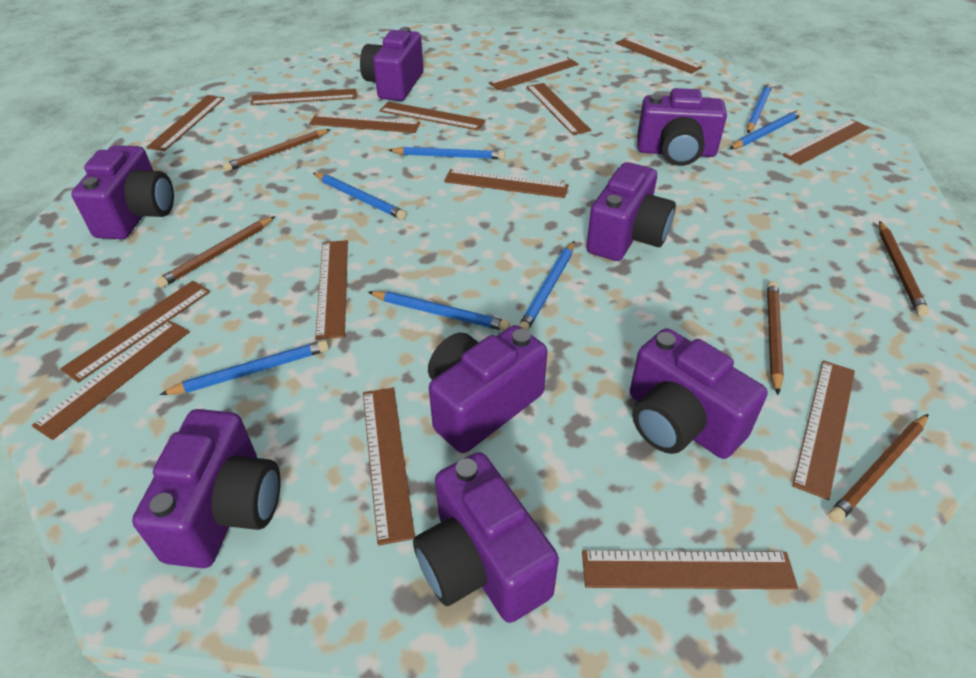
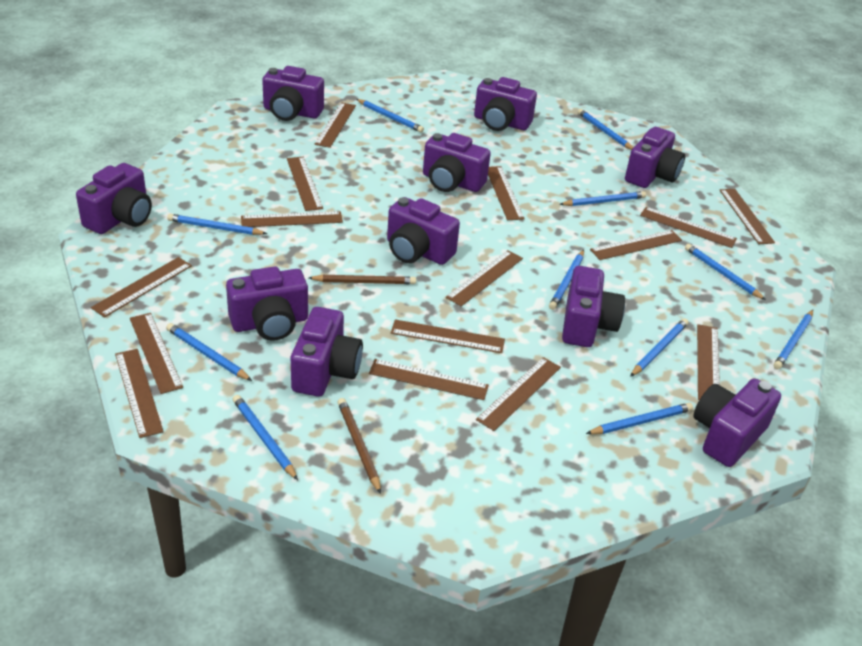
blue pencil: [160,340,329,395] [313,173,407,220] [368,291,510,331] [388,147,505,159] [518,241,574,331] [729,110,802,149] [747,83,772,133] = 7 -> [166,323,252,381] [167,214,267,235] [233,395,298,480] [356,99,424,133] [549,250,584,310] [560,191,646,206] [578,109,633,150] [586,403,693,434] [630,318,689,377] [685,244,766,300] [773,310,813,370] = 11
brown pencil: [156,216,275,288] [223,129,331,171] [767,281,784,395] [828,414,928,523] [879,221,929,316] = 5 -> [309,275,416,284] [337,398,381,494] = 2
purple camera: [71,145,174,239] [132,409,281,568] [360,27,424,101] [413,452,559,623] [428,325,547,453] [586,162,676,261] [630,328,768,459] [637,88,727,166] = 8 -> [76,163,152,234] [226,266,308,341] [262,66,324,121] [291,307,363,397] [387,197,460,265] [423,133,491,192] [474,77,537,131] [562,266,625,347] [625,127,685,188] [693,378,781,467] = 10

